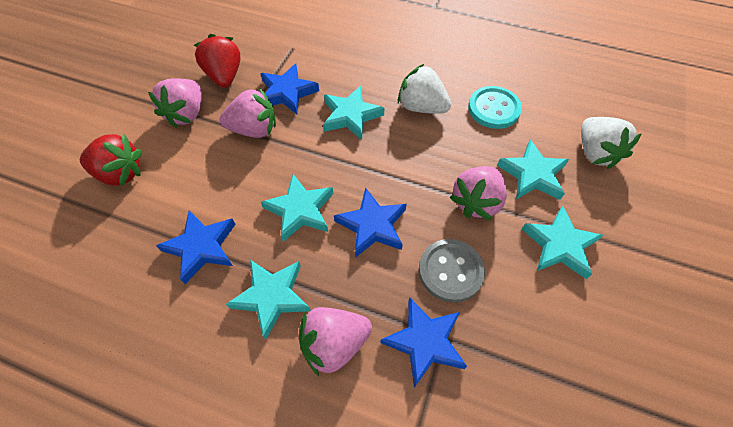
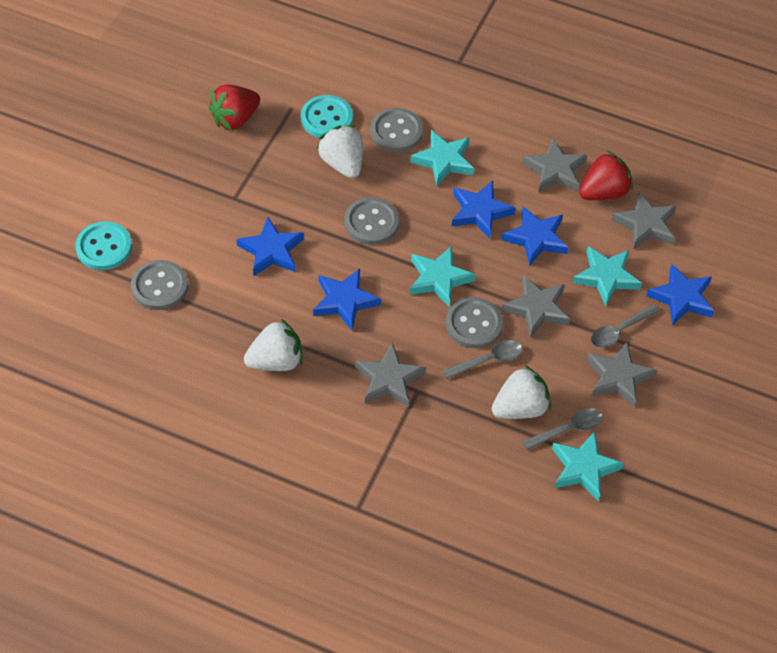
blue star: [156,210,236,284] [260,64,319,114] [334,188,407,258] [380,297,467,387] = 4 -> [236,217,304,276] [313,269,381,330] [452,181,516,239] [502,207,568,266] [646,264,714,326] = 5
grey button: [419,239,485,303] = 1 -> [131,260,188,310] [344,197,399,245] [370,108,423,152] [446,297,503,348] = 4
grey spoon: none = 0 -> [443,340,522,379] [522,408,603,450] [591,305,659,348] = 3
grey star: none = 0 -> [355,343,426,408] [501,275,570,338] [522,138,587,193] [586,342,657,407] [611,192,676,250] = 5
pink strawberry: [148,78,202,128] [219,88,276,138] [299,307,372,376] [450,166,507,220] = 4 -> none = 0
turquoise button: [468,86,522,129] = 1 -> [75,221,132,270] [301,95,353,138] = 2
turquoise star: [226,260,311,340] [261,174,333,242] [323,86,384,140] [497,140,569,200] [522,206,603,279] = 5 -> [410,130,474,186] [410,246,476,307] [552,431,624,501] [573,246,642,306] = 4
white strawberry: [398,64,451,114] [581,117,641,169] = 2 -> [244,319,303,371] [317,125,363,178] [492,365,551,419] = 3

